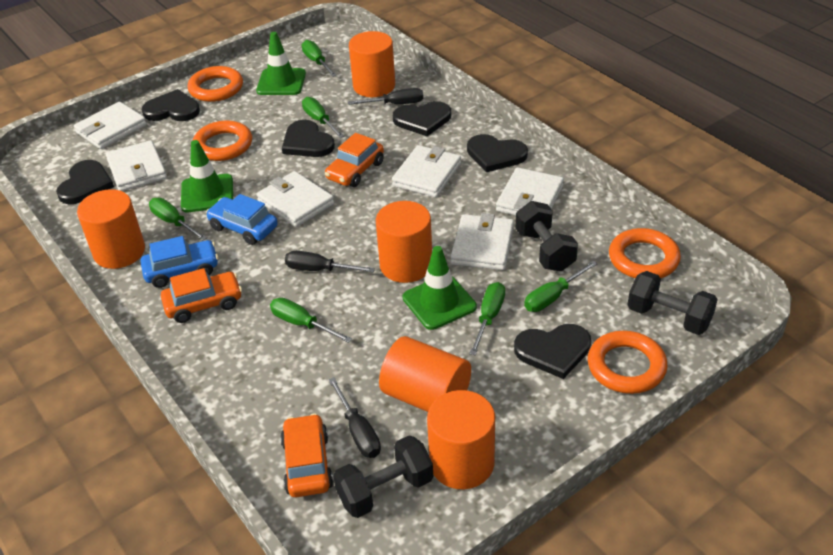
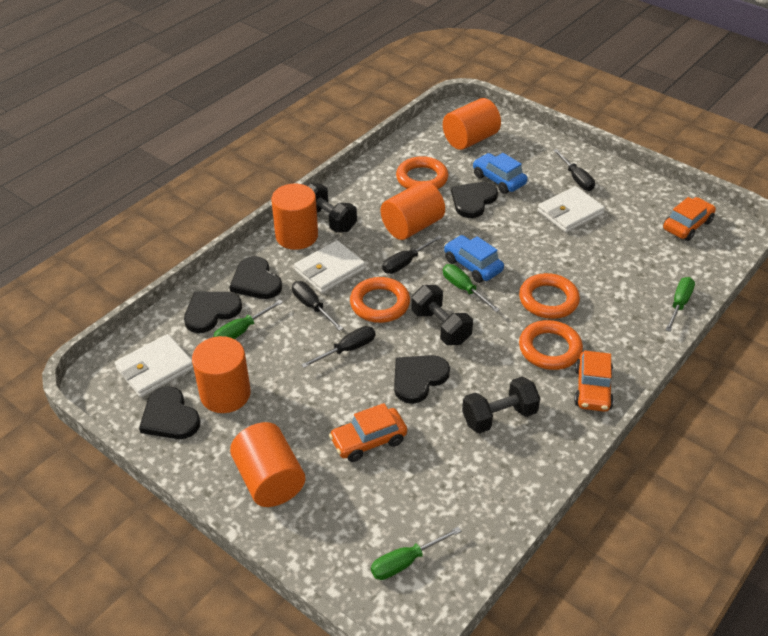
black heart: [56,160,114,204] [142,89,200,121] [282,120,335,157] [393,101,451,136] [467,134,528,172] [514,324,591,379] = 6 -> [139,386,201,439] [184,292,242,333] [230,256,282,299] [394,355,450,404] [451,182,498,218] = 5
black screwdriver: [285,251,375,272] [328,377,381,458] [348,88,423,105] = 3 -> [292,281,343,331] [301,326,375,368] [382,235,442,274] [553,149,595,191] = 4
green screwdriver: [149,198,207,241] [270,298,352,343] [302,40,337,77] [302,97,344,138] [469,282,505,355] [524,261,598,312] = 6 -> [213,300,283,339] [371,527,461,580] [443,264,500,312] [665,277,695,332] = 4
green traffic cone: [181,140,233,212] [256,32,306,95] [402,246,477,330] = 3 -> none = 0
white wallet: [74,102,147,149] [106,140,167,191] [256,171,334,227] [392,145,461,197] [451,213,514,270] [496,167,564,215] = 6 -> [115,334,194,397] [294,240,365,293] [537,186,605,233] = 3

